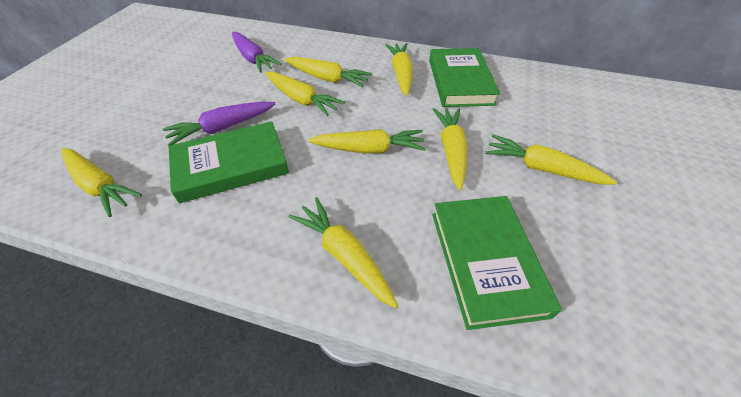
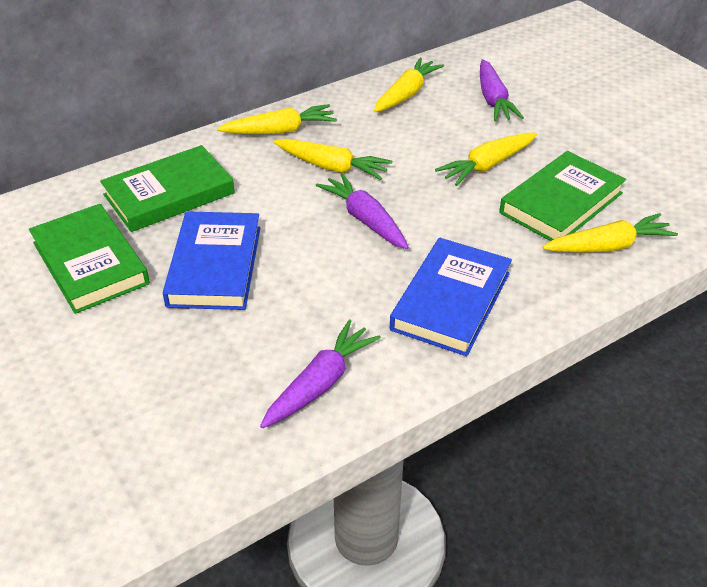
blue book: none = 0 -> [163,211,260,310] [390,238,512,356] = 2
purple carrot: [163,102,276,146] [232,32,282,73] = 2 -> [260,320,381,428] [316,173,409,249] [480,59,524,121] = 3
yellow carrot: [61,148,142,217] [265,71,345,116] [285,57,372,88] [288,197,398,308] [308,129,426,154] [385,43,413,96] [433,108,467,190] [485,134,617,185] = 8 -> [217,104,337,134] [274,139,393,180] [374,58,444,112] [435,133,537,186] [542,213,678,253] = 5

